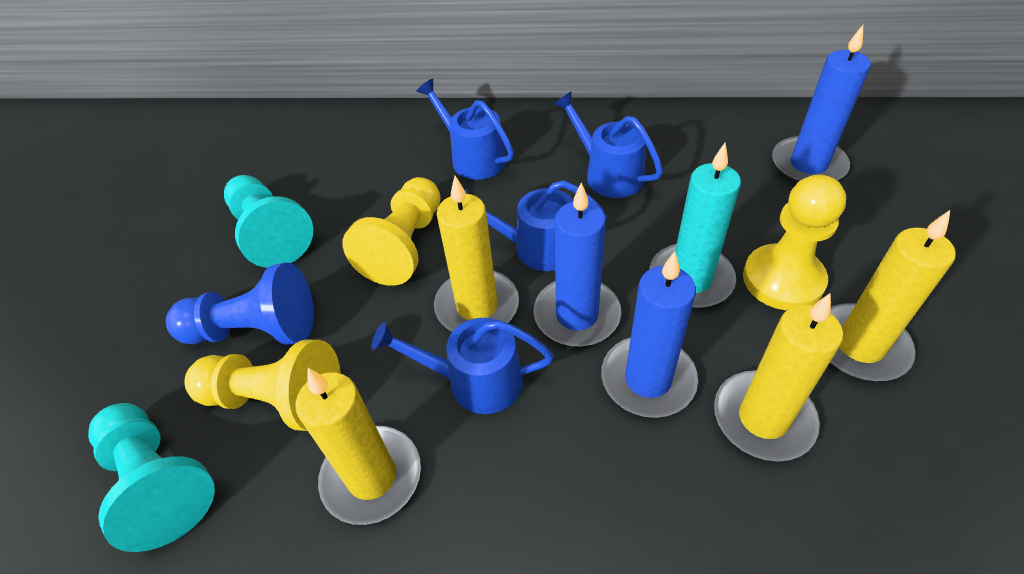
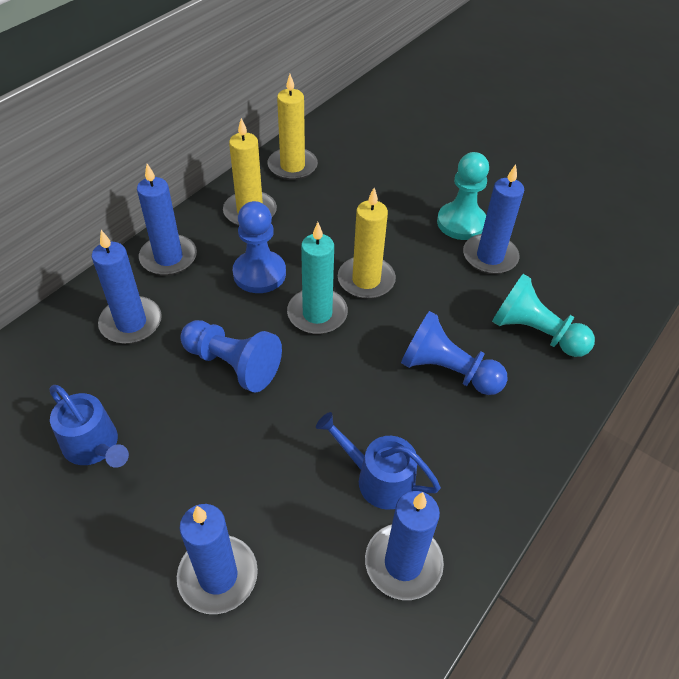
blue candle: [533,183,621,346] [601,251,698,418] [772,25,871,183] = 3 -> [92,230,162,344] [137,164,197,276] [177,504,258,614] [365,491,444,600] [463,164,524,274] = 5
blue pawn: [166,263,314,345] = 1 -> [180,320,282,393] [233,201,286,293] [401,311,508,395] = 3
blue watering can: [371,318,553,414] [417,79,514,180] [465,180,607,271] [554,91,663,198] = 4 -> [49,385,129,468] [316,412,441,510] = 2
yellow candle: [296,368,421,525] [434,176,519,332] [714,294,843,461] [830,210,956,381] = 4 -> [223,118,277,226] [268,74,318,180] [338,188,396,299] = 3
yellow pawn: [184,340,341,431] [343,177,441,286] [743,175,846,310] = 3 -> none = 0

